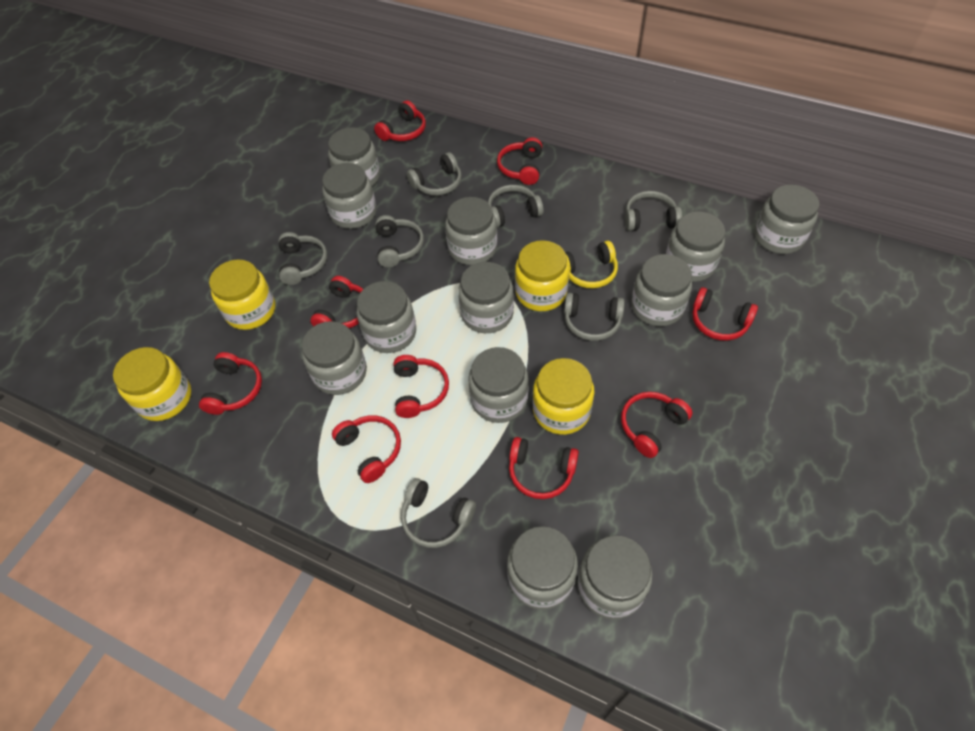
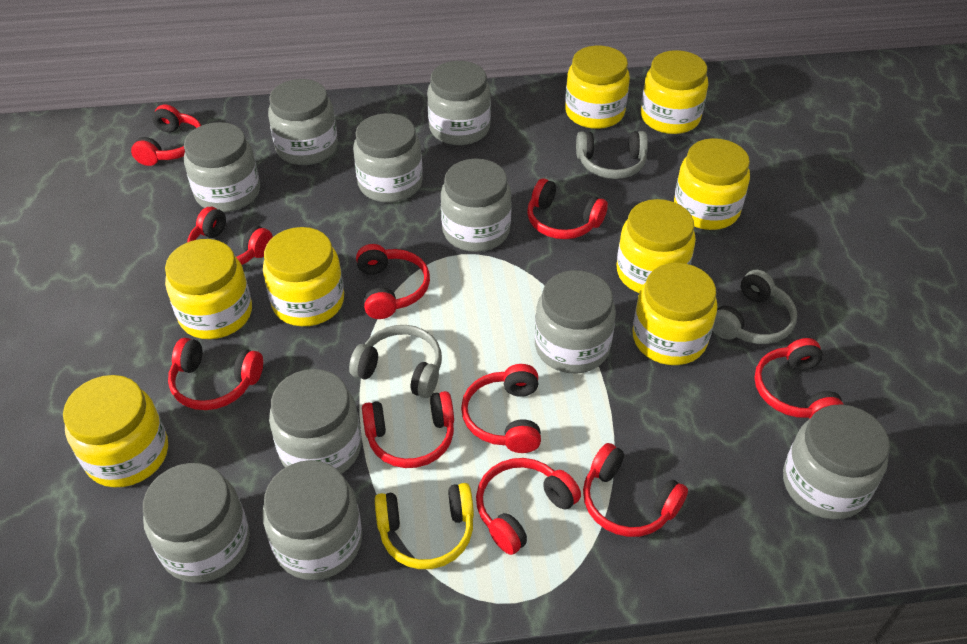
grey headphones: [278,232,327,285] [375,215,424,267] [401,478,476,548] [407,152,462,196] [488,185,544,228] [564,293,625,341] [625,191,682,231] = 7 -> [349,325,442,398] [576,131,648,179] [712,270,797,344] = 3
grey jar: [302,321,367,395] [322,163,376,229] [328,127,380,186] [356,281,416,353] [445,197,497,265] [458,262,514,333] [468,347,529,423] [507,526,578,609] [577,535,652,619] [631,254,692,326] [666,212,725,282] [754,185,819,254] = 12 -> [143,463,250,583] [184,122,260,212] [262,460,362,580] [268,79,338,165] [269,369,361,474] [353,113,423,203] [427,61,491,145] [441,159,512,252] [535,270,616,373] [783,404,890,519] = 10
red headphones: [199,352,262,415] [310,276,363,328] [332,415,401,483] [374,100,426,141] [393,355,449,418] [497,137,542,185] [509,437,579,499] [621,392,692,458] [692,287,758,341] = 9 -> [131,104,202,166] [168,338,263,410] [187,207,273,265] [356,244,430,319] [362,391,454,468] [461,364,541,453] [476,458,581,555] [527,178,608,239] [583,443,688,537] [754,338,844,419] = 10
yellow jar: [113,347,191,421] [209,259,275,330] [515,240,569,311] [533,358,595,435] = 4 -> [63,375,168,488] [165,239,252,339] [263,227,344,326] [565,46,630,129] [617,199,696,293] [632,263,717,365] [641,50,708,134] [674,138,750,230] = 8

